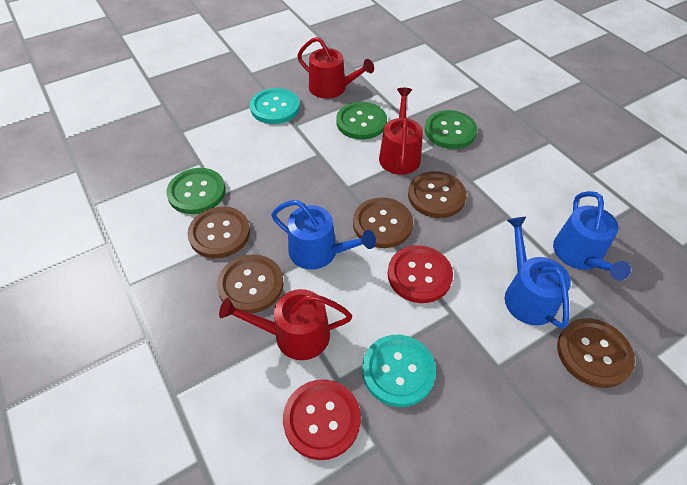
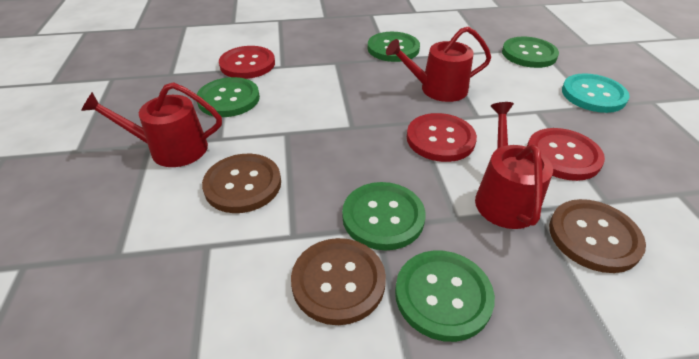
blue watering can: [271,200,376,270] [505,217,571,329] [553,191,631,281] = 3 -> none = 0
brown button: [188,206,250,258] [217,254,284,313] [353,197,413,248] [408,171,466,218] [557,318,635,388] = 5 -> [202,154,281,213] [291,238,386,325] [549,199,646,273] = 3
green button: [166,168,226,214] [336,102,387,139] [425,110,477,149] = 3 -> [197,77,260,117] [342,182,425,250] [368,32,420,62] [395,250,495,342] [502,37,559,68] = 5
red button: [283,379,361,460] [388,245,453,303] = 2 -> [219,46,275,79] [407,113,477,162] [527,128,605,181] = 3
turquoise button: [250,88,300,124] [362,335,436,407] = 2 -> [562,73,630,113] = 1

